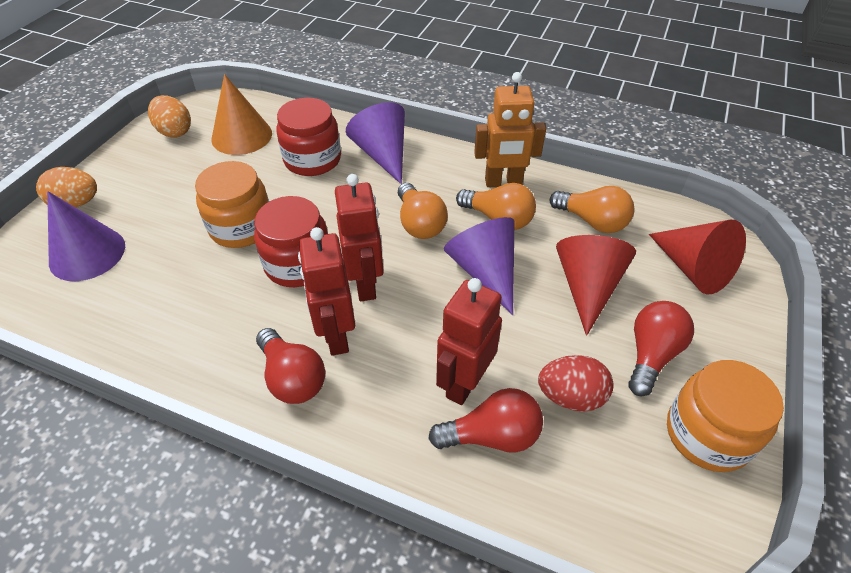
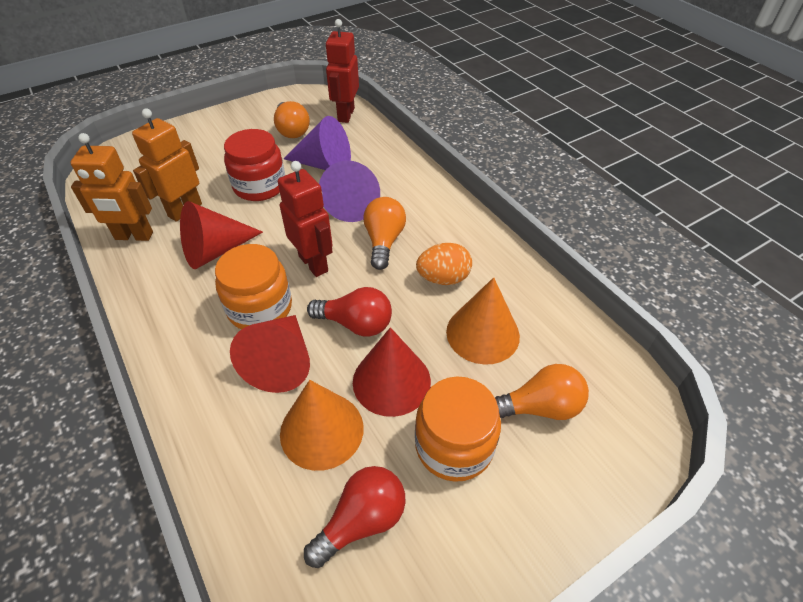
orange cone: [212,74,272,155] = 1 -> [280,380,364,471] [446,277,520,365] = 2
orange egg: [36,167,97,208] [148,95,191,138] = 2 -> [416,243,472,285] = 1
orange robot: [474,72,546,187] = 1 -> [70,133,153,241] [132,108,202,222] = 2
purple cone: [47,191,125,281] [346,102,405,184] [444,217,514,315] = 3 -> [284,116,351,170] [319,160,380,222] = 2
red cone: [556,235,636,336] [649,220,746,294] = 2 -> [180,201,263,269] [230,315,310,393] [353,327,431,417] = 3
red egg: [538,355,614,412] = 1 -> none = 0
red jar: [254,196,328,287] [276,98,341,176] = 2 -> [224,129,285,201] = 1
red light bulb: [256,328,325,404] [428,388,543,452] [628,301,694,396] = 3 -> [304,466,406,568] [307,287,392,337] = 2
red robot: [298,227,355,356] [335,174,384,301] [436,278,502,405] = 3 -> [278,161,333,277] [325,19,359,123] = 2

